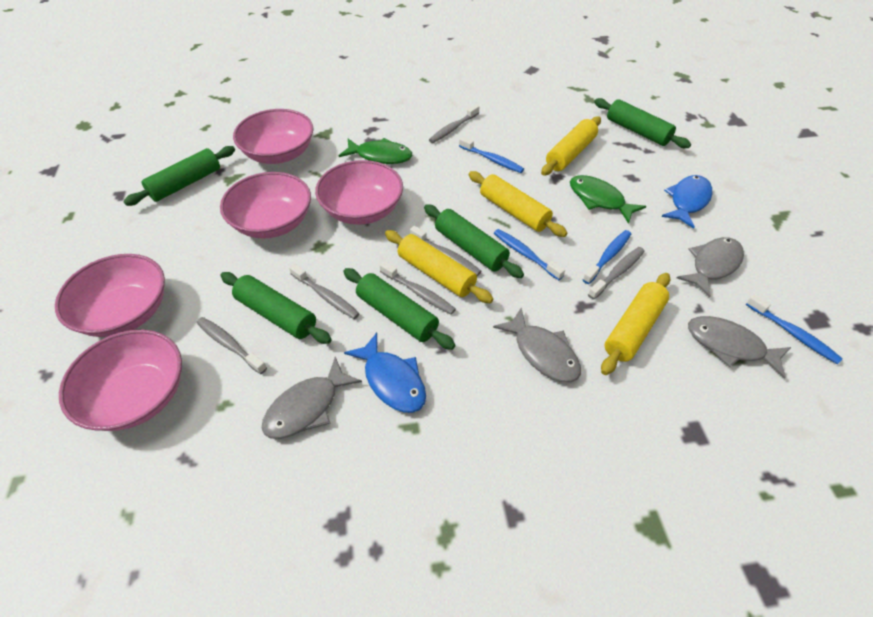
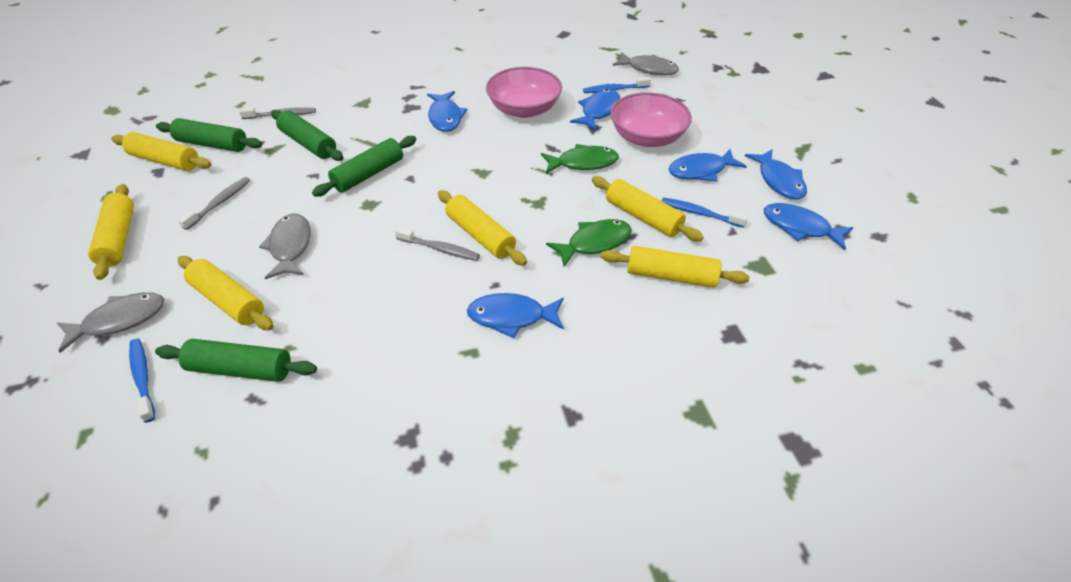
blue fish: [344,332,426,413] [661,175,712,229] = 2 -> [427,91,468,132] [467,293,564,339] [570,89,620,131] [669,149,747,182] [745,149,807,199] [764,203,854,250] = 6
blue toothbrush: [459,136,524,173] [494,229,565,280] [583,230,631,284] [746,294,843,364] = 4 -> [129,338,155,423] [583,77,651,93] [661,198,748,228] = 3
green rolling pin: [123,146,235,206] [220,272,332,344] [343,268,456,350] [424,204,524,278] [594,98,691,148] = 5 -> [155,339,317,382] [156,118,262,152] [271,110,343,161] [312,136,416,197] = 4
grey fish: [262,357,362,439] [493,308,581,382] [677,237,744,298] [688,316,791,379] = 4 -> [57,292,164,353] [259,213,311,279] [613,52,679,75] = 3
grey toothbrush: [197,317,267,374] [289,263,360,319] [380,261,456,315] [410,226,482,276] [429,104,479,143] [588,247,645,300] = 6 -> [178,177,250,230] [239,107,316,119] [395,227,480,261] = 3
pink bowl: [55,254,165,337] [59,330,182,431] [220,172,311,239] [233,109,313,164] [315,160,403,225] = 5 -> [486,67,562,118] [610,93,692,147] = 2
yellow rolling pin: [385,230,493,303] [469,171,567,237] [541,116,601,176] [601,273,670,375] = 4 -> [88,184,134,280] [111,132,211,171] [178,256,274,330] [438,190,527,266] [592,176,704,242] [601,246,750,288] = 6

